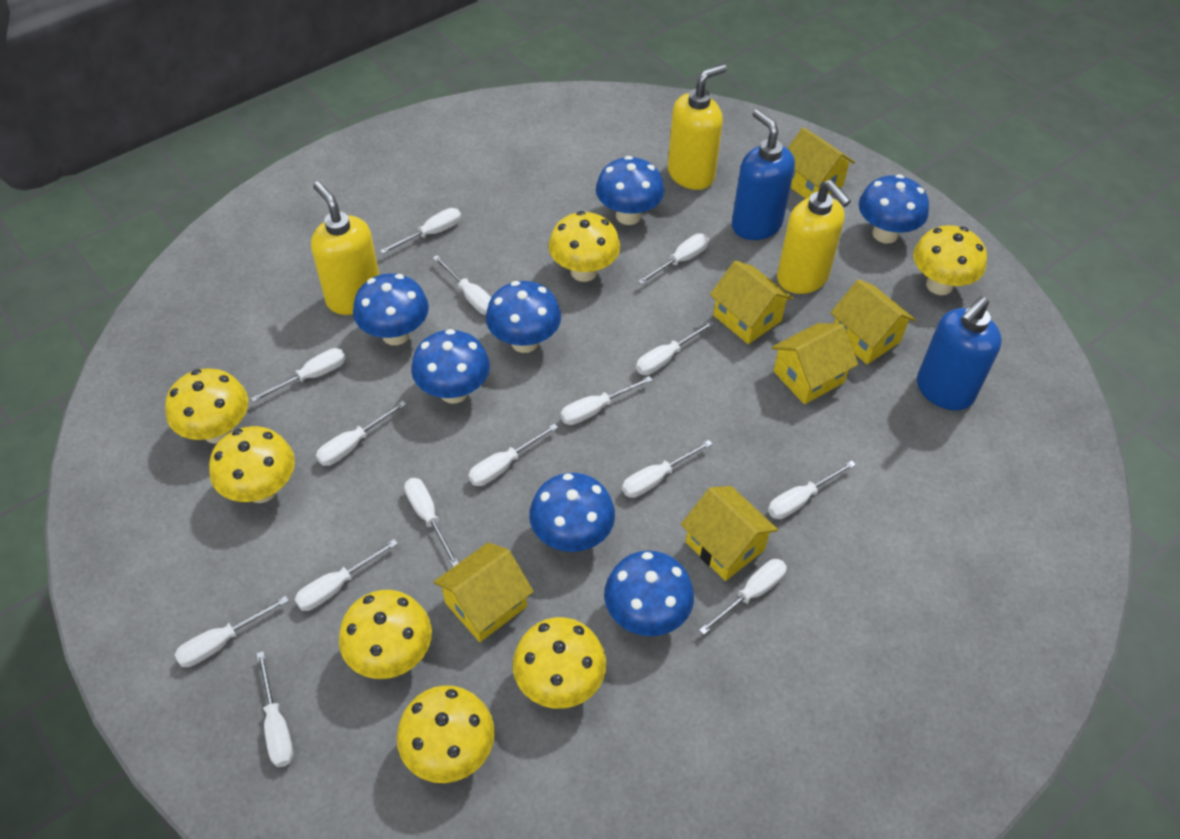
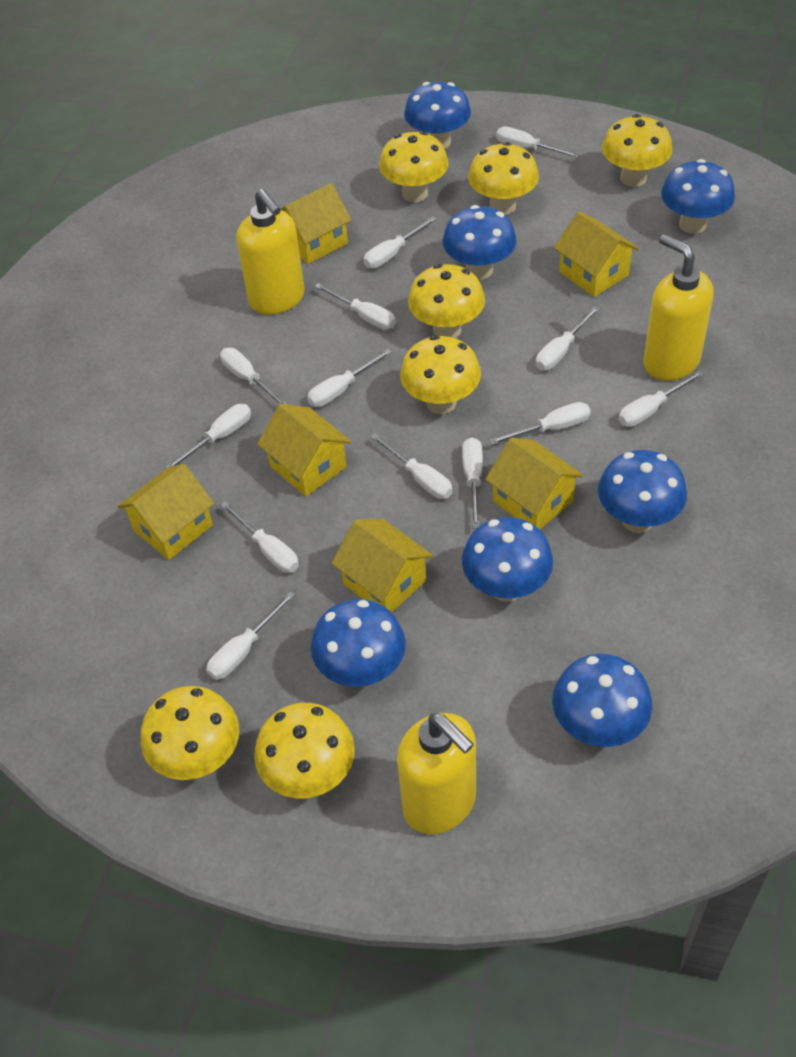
blue soap dispenser: [732,109,795,240] [917,297,1002,411] = 2 -> none = 0
white screwdriver: [174,596,289,667] [251,348,346,403] [256,651,293,767] [295,539,398,611] [316,401,406,466] [380,208,461,254] [404,478,459,567] [433,255,492,315] [468,423,558,486] [561,376,653,425] [622,440,712,498] [636,321,715,375] [638,233,709,285] [699,559,787,635] [768,461,856,519] = 15 -> [165,404,251,468] [206,591,295,680] [220,348,287,405] [220,502,299,573] [307,349,392,407] [315,283,396,330] [364,217,437,268] [371,433,453,499] [462,437,483,528] [489,402,591,445] [496,127,580,158] [536,306,600,371] [618,370,704,427] = 13

